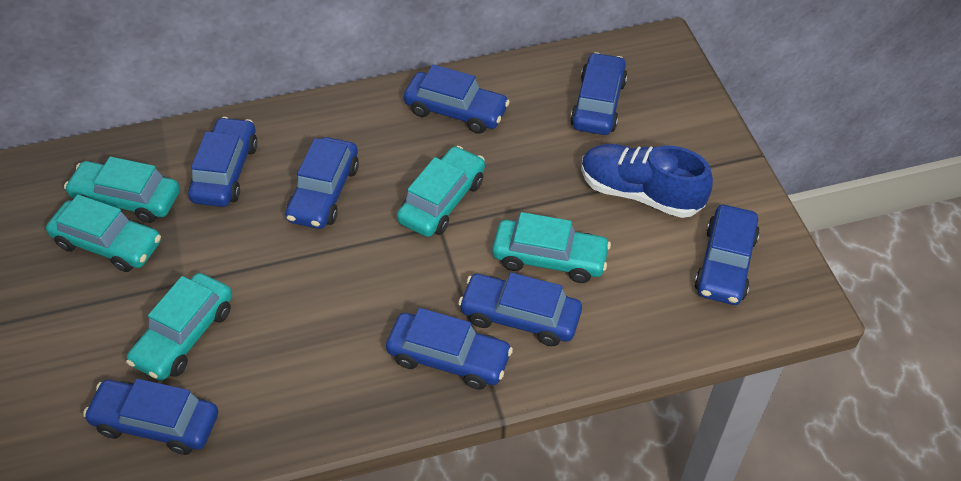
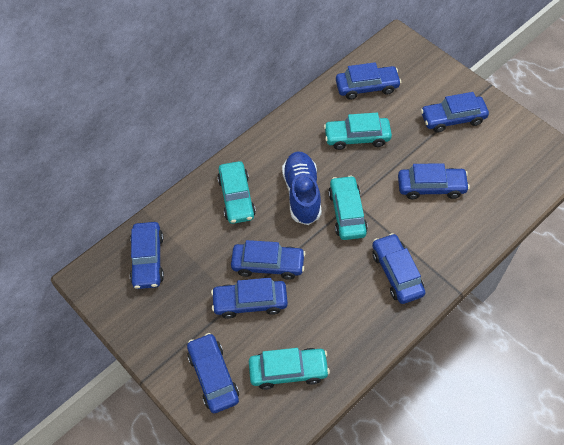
turquoise car: [46,194,161,272] [64,157,180,223] [126,273,232,381] [397,146,485,237] [492,212,611,283] = 5 -> [217,161,256,224] [249,348,330,390] [324,113,392,150] [328,175,368,240] = 4

